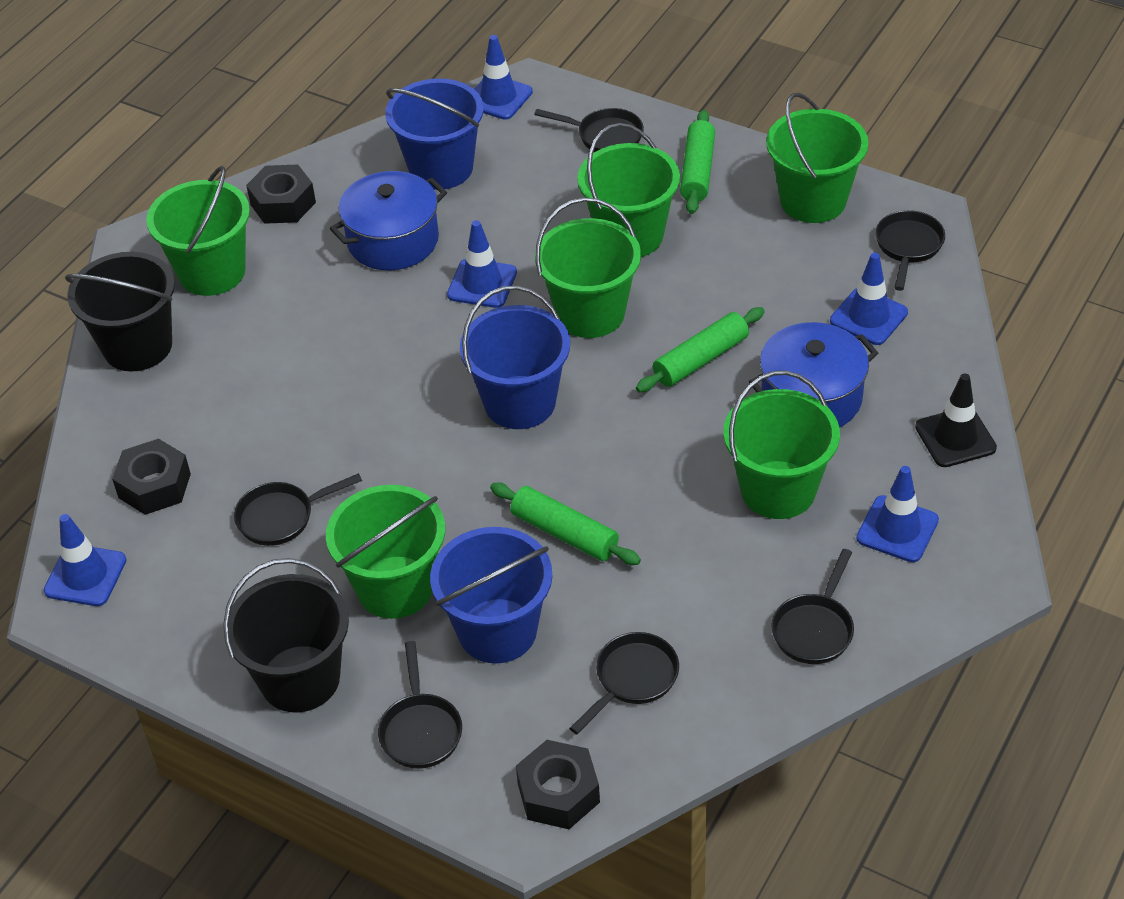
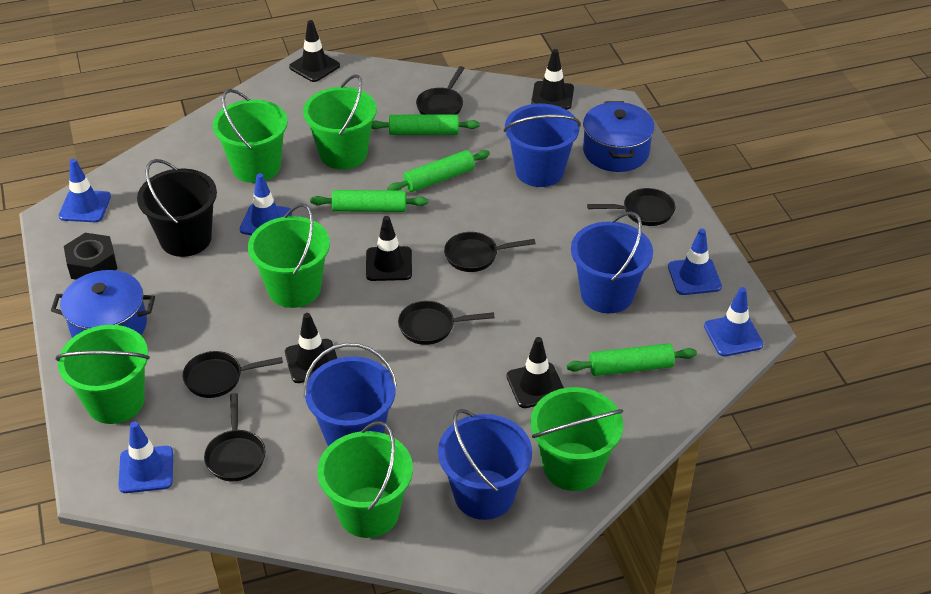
black bucket: [65,252,175,372] [223,558,349,712] = 2 -> [137,159,217,257] = 1
black nut: [112,439,191,515] [246,165,316,224] [516,740,600,829] = 3 -> [64,233,117,280] = 1
black traffic cone: [915,374,997,467] = 1 -> [285,313,337,383] [289,20,340,82] [366,216,412,281] [507,337,564,408] [531,49,574,110] = 5
blue bucket: [385,79,484,190] [430,527,552,663] [460,286,570,429] = 3 -> [303,343,397,446] [438,409,532,520] [504,104,581,187] [571,212,653,313] = 4
green rolling pin: [490,483,641,565] [636,307,765,392] [680,110,715,214] = 3 -> [310,190,428,212] [371,114,479,135] [387,150,490,192] [567,343,697,376] = 4

